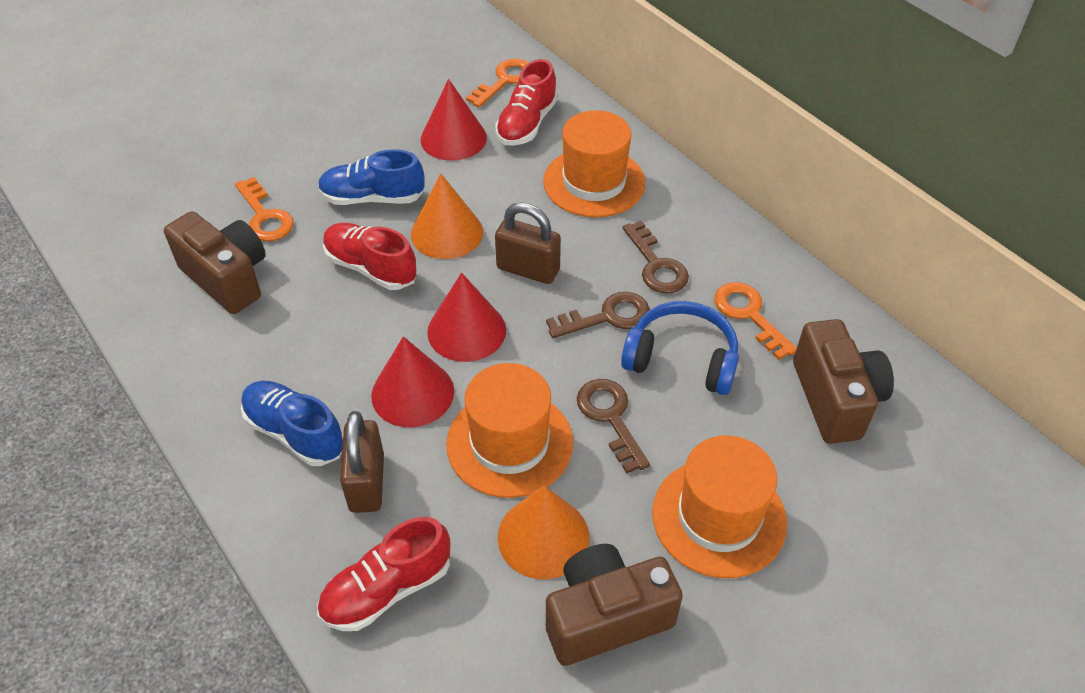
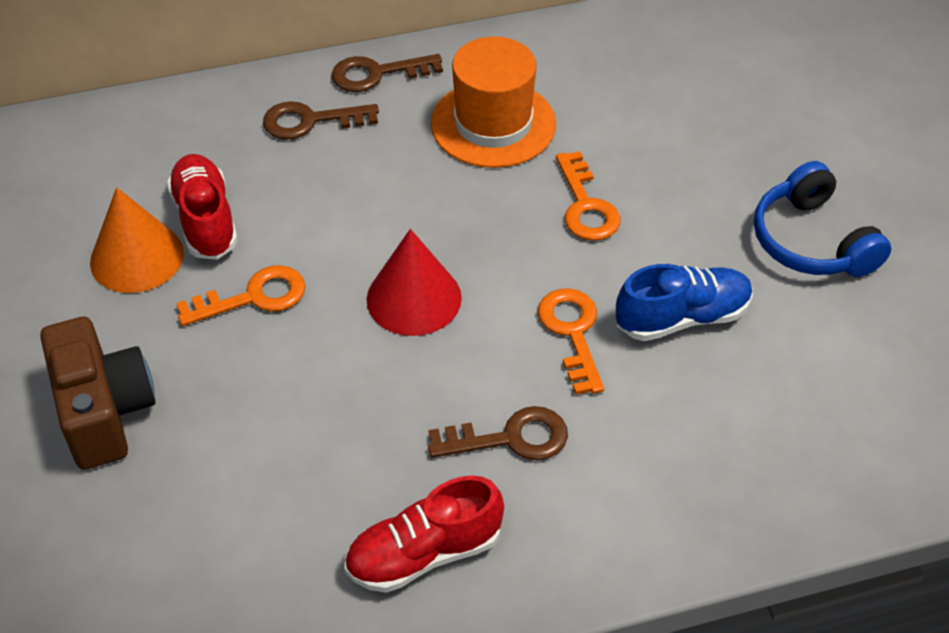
blue shoe: [241,381,343,466] [318,149,425,205] = 2 -> [616,264,753,341] = 1
brown camera: [164,211,266,314] [546,544,683,666] [793,319,894,444] = 3 -> [40,316,156,470] = 1
brown padlock: [340,411,384,513] [495,202,561,284] = 2 -> none = 0
orange cone: [411,174,483,259] [498,485,590,579] = 2 -> [90,187,184,293] = 1
orange hat: [446,363,573,498] [543,110,645,217] [652,435,787,578] = 3 -> [431,36,556,168] = 1
red cone: [371,336,454,427] [421,79,487,161] [427,273,506,362] = 3 -> [367,229,462,336] = 1
red shoe: [317,517,450,631] [323,223,417,290] [495,59,558,146] = 3 -> [167,154,238,260] [344,476,504,593] = 2

